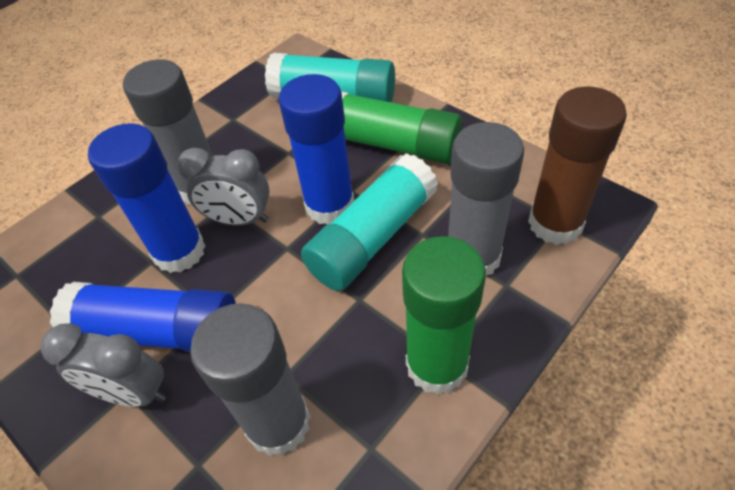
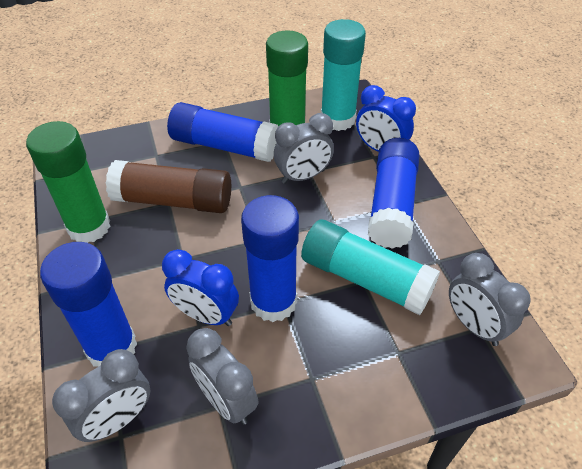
blue clock: none = 0 -> [162,249,239,326] [356,85,416,152] = 2
blue glue stick: [50,282,236,352] [88,123,205,273] [279,74,354,225] = 3 -> [40,242,137,367] [167,102,278,162] [241,195,299,322] [368,138,419,249] = 4
grey clock: [41,323,166,407] [178,148,270,226] = 2 -> [52,349,150,442] [186,328,259,425] [274,113,334,184] [449,253,531,346] = 4
grey glue stick: [123,59,213,204] [190,303,311,456] [448,122,524,276] = 3 -> none = 0

